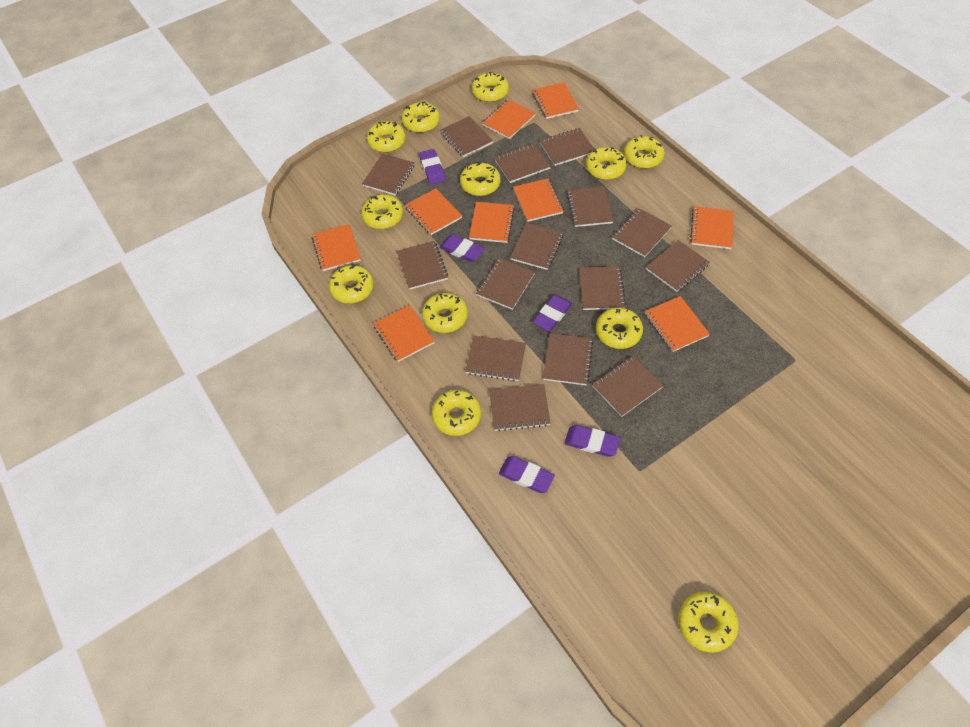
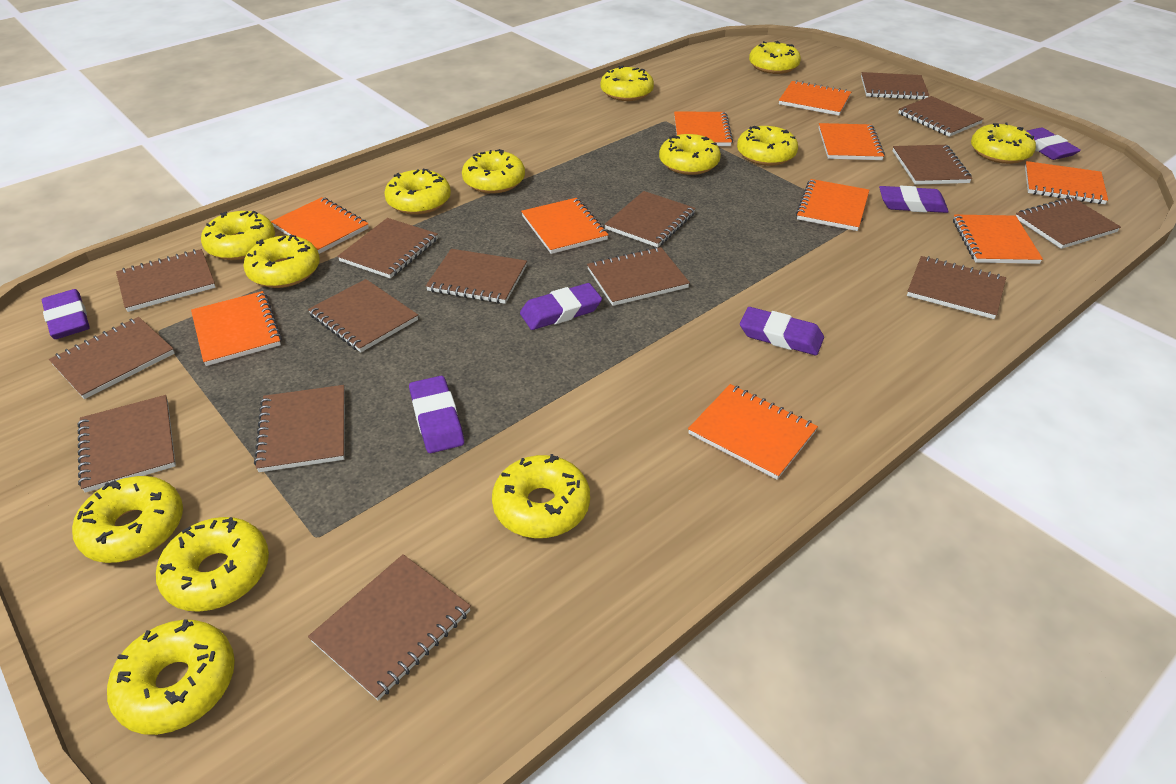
orange notebook: [312,224,361,271] [373,305,435,362] [405,188,462,235] [469,202,515,243] [482,99,536,139] [513,178,564,222] [532,82,579,119] [645,296,710,352] [690,206,733,249] = 9 -> [191,291,282,366] [271,197,369,254] [521,198,609,254] [674,111,733,146] [688,384,818,480] [779,80,851,116] [796,179,869,231] [819,123,885,160] [953,214,1043,264] [1025,161,1108,204] = 10
purple eraser: [419,149,446,185] [439,234,485,262] [499,456,555,493] [533,295,572,331] [564,425,620,457] = 5 -> [42,289,90,339] [409,376,464,453] [520,283,602,330] [740,307,824,355] [879,186,949,213] [1027,128,1081,160] = 6
yellow donut: [329,264,374,303] [361,195,403,229] [367,121,406,152] [402,102,440,133] [422,293,468,333] [432,390,481,436] [460,162,501,196] [472,72,509,102] [586,147,627,180] [596,307,643,349] [624,135,665,169] [678,591,739,653] = 12 -> [72,476,183,563] [107,619,235,735] [156,517,269,612] [201,211,275,260] [243,235,320,288] [385,169,451,215] [462,149,525,193] [492,454,590,538] [601,65,654,101] [659,134,721,175] [737,126,798,166] [749,41,801,74] [971,122,1036,164] = 13

